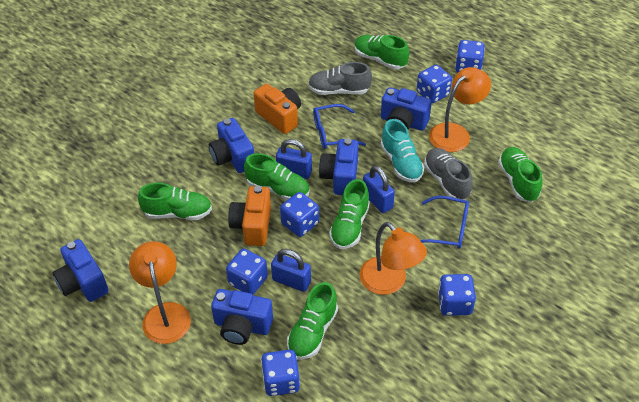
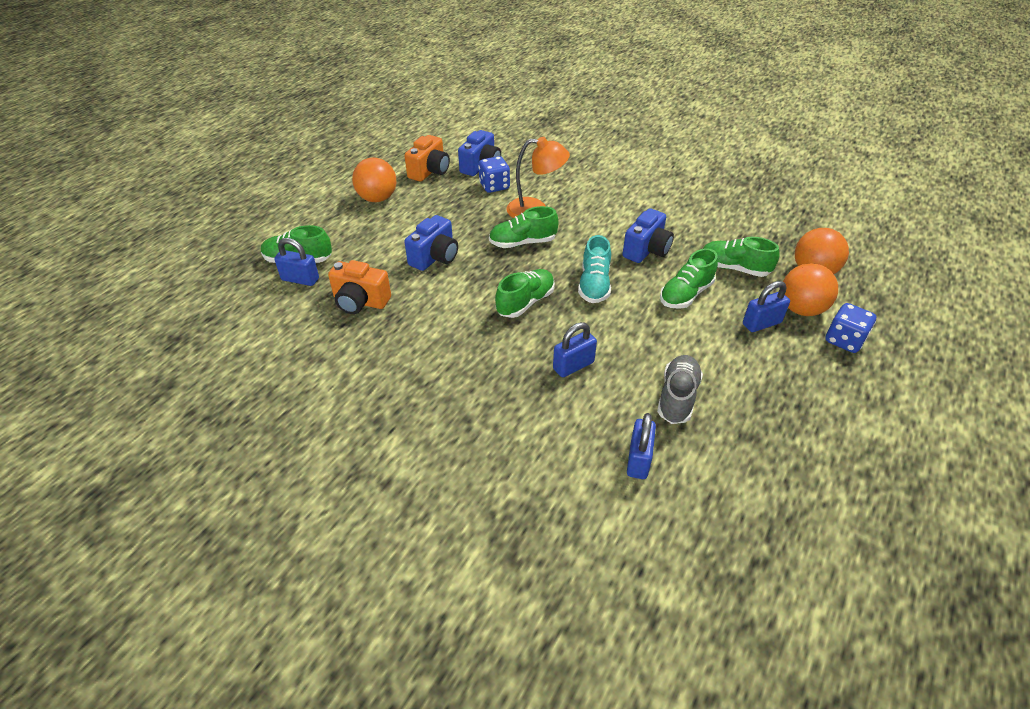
blue camera: [52,239,109,302] [209,118,254,173] [211,289,273,345] [319,138,359,195] [381,87,432,131] = 5 -> [404,215,458,271] [458,130,501,176] [622,209,674,263] = 3
blue dice: [226,249,268,295] [261,350,300,396] [280,192,319,237] [417,65,452,103] [438,274,476,316] [455,40,485,72] = 6 -> [478,156,510,193] [825,303,876,353] = 2
blue glasses: [313,104,366,149] [420,196,469,249] = 2 -> none = 0
blue padlock: [271,249,311,292] [276,139,312,179] [363,166,395,213] = 3 -> [274,238,319,286] [553,322,597,377] [627,413,656,479] [743,281,790,332] = 4
green shoe: [138,182,212,220] [244,153,309,200] [287,282,338,360] [329,179,370,249] [354,35,409,69] [498,147,542,202] = 6 -> [261,225,332,263] [489,206,558,248] [495,269,555,318] [660,248,718,309] [703,237,779,277] = 5
grey shoe: [308,62,372,95] [424,148,473,200] = 2 -> [657,355,703,424] = 1
orange ball: none = 0 -> [352,158,396,202] [783,263,838,316] [795,228,849,274] = 3
orange lamp: [129,241,191,344] [360,222,427,295] [429,67,491,152] = 3 -> [507,137,570,218] = 1

